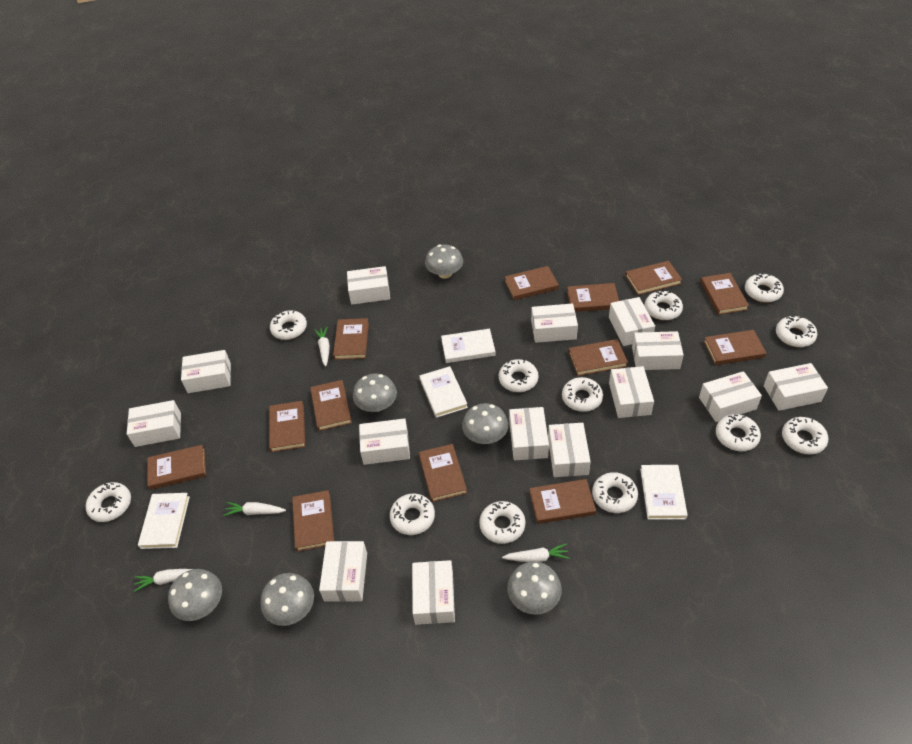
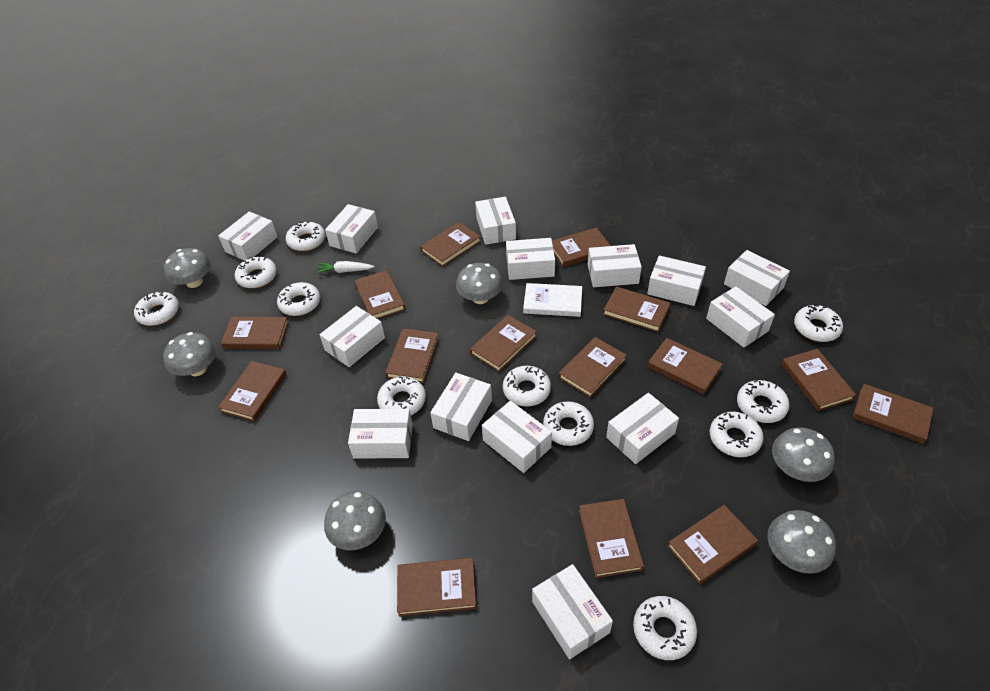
brown book: [147,445,206,490] [269,401,305,452] [292,490,334,552] [310,380,352,431] [333,318,369,360] [419,444,467,502] [505,266,559,300] [530,479,596,524] [567,283,619,312] [568,339,628,376] [625,261,682,295] [700,273,749,315] [704,330,766,365] = 13 -> [218,361,287,422] [221,317,289,349] [354,270,405,319] [385,328,439,383] [397,558,477,616] [420,222,481,267] [470,315,537,372] [552,227,611,267] [558,337,627,398] [579,499,644,578] [603,286,671,332] [647,338,723,394] [667,505,758,584] [781,349,856,411] [853,384,934,444] = 15
white book: [138,493,190,549] [419,366,468,418] [441,329,496,363] [640,465,688,520] = 4 -> [523,283,582,317] = 1
white carrot: [134,569,192,592] [223,502,286,516] [314,327,330,367] [502,543,570,562] = 4 -> [316,261,374,273] = 1
white donut: [86,482,131,522] [270,310,307,340] [390,494,435,535] [479,501,525,544] [499,359,539,392] [562,377,603,412] [592,472,638,513] [644,291,683,320] [716,414,761,451] [745,273,784,302] [776,316,817,347] [782,417,828,454] = 12 -> [134,291,179,326] [235,257,277,288] [277,282,320,316] [286,221,325,251] [377,376,426,415] [503,366,551,407] [543,401,594,446] [633,596,697,660] [710,412,764,457] [737,380,790,423] [794,305,843,342] = 11

